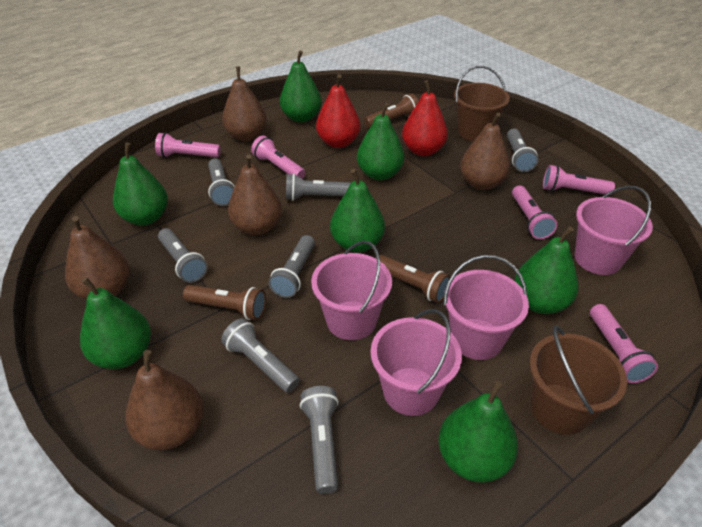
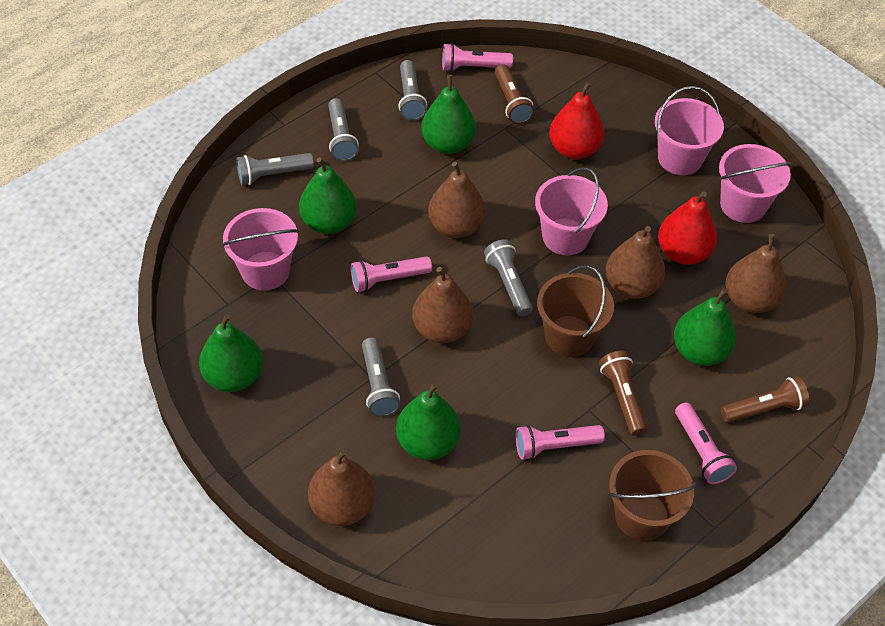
green pear: [80,277,151,369] [113,142,168,225] [280,51,322,122] [330,169,385,253] [357,103,404,180] [438,381,518,483] [515,226,579,314] = 7 -> [199,314,263,392] [299,158,357,234] [396,383,461,460] [421,75,476,154] [674,288,736,366] = 5
grey flashlight: [158,228,208,283] [208,159,235,206] [221,318,300,393] [268,235,315,298] [286,174,351,201] [300,386,339,494] [507,129,538,172] = 7 -> [237,153,314,185] [328,98,359,161] [362,337,400,417] [398,60,427,121] [484,239,533,317] = 5
pink flashlight: [155,133,221,158] [251,135,305,179] [512,186,557,239] [543,165,615,195] [590,304,658,383] = 5 -> [351,256,432,292] [442,43,513,72] [516,425,605,460] [675,402,737,484] = 4

